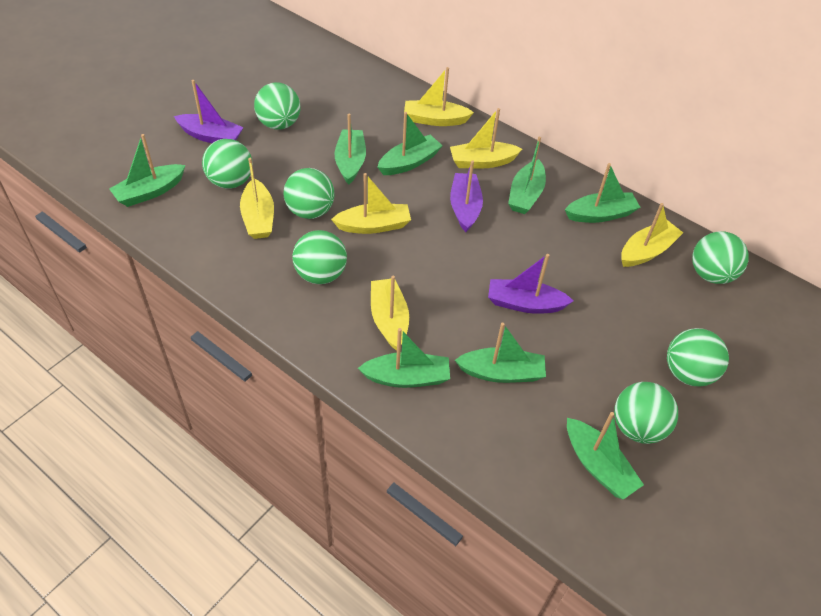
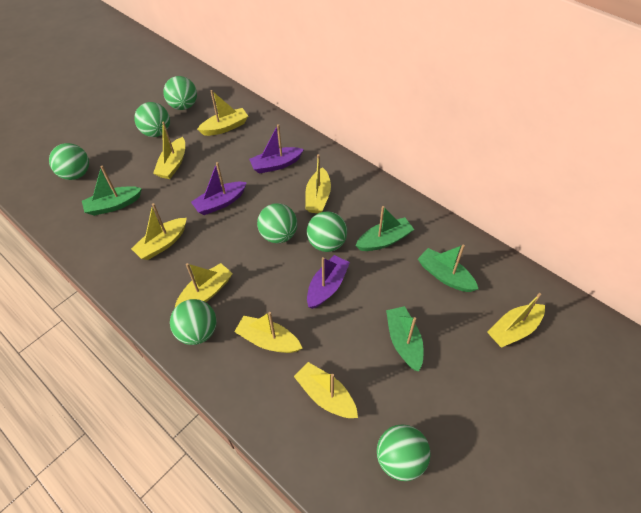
green boat: [109,134,185,207] [335,114,366,184] [358,328,450,388] [377,112,443,175] [455,323,546,383] [508,137,546,214] [565,163,641,223] [567,412,644,499] = 8 -> [82,166,142,216] [356,206,414,251] [386,306,424,371] [418,244,478,292] = 4
yellow boat: [240,158,274,239] [331,173,411,234] [371,276,409,351] [404,67,474,126] [450,108,522,169] [621,203,683,267] = 6 -> [131,203,187,260] [153,121,185,179] [175,263,233,308] [197,90,248,136] [234,312,302,353] [294,362,358,418] [305,154,331,213] [487,293,545,348] = 8

